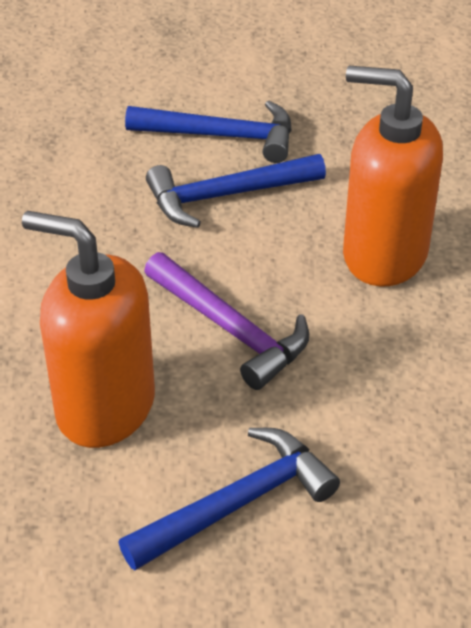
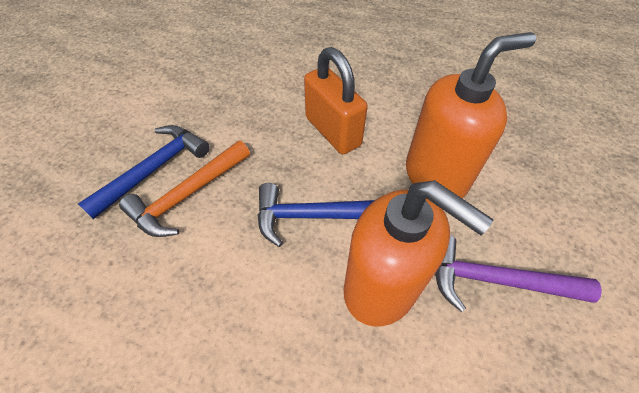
blue hammer: [118,428,340,570] [125,101,292,163] [146,154,326,228] = 3 -> [78,125,210,219] [257,183,375,247] = 2
orange hammer: none = 0 -> [119,141,250,237] = 1
orange padlock: none = 0 -> [304,47,368,154] = 1

